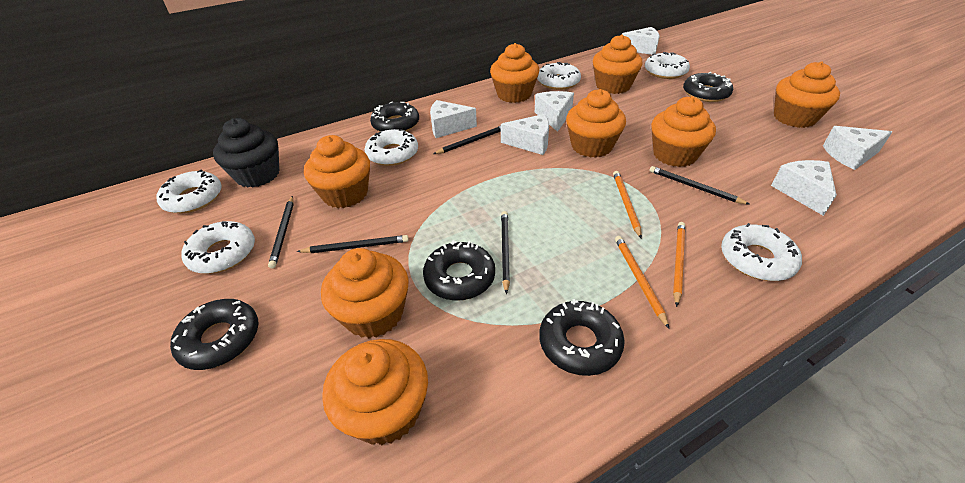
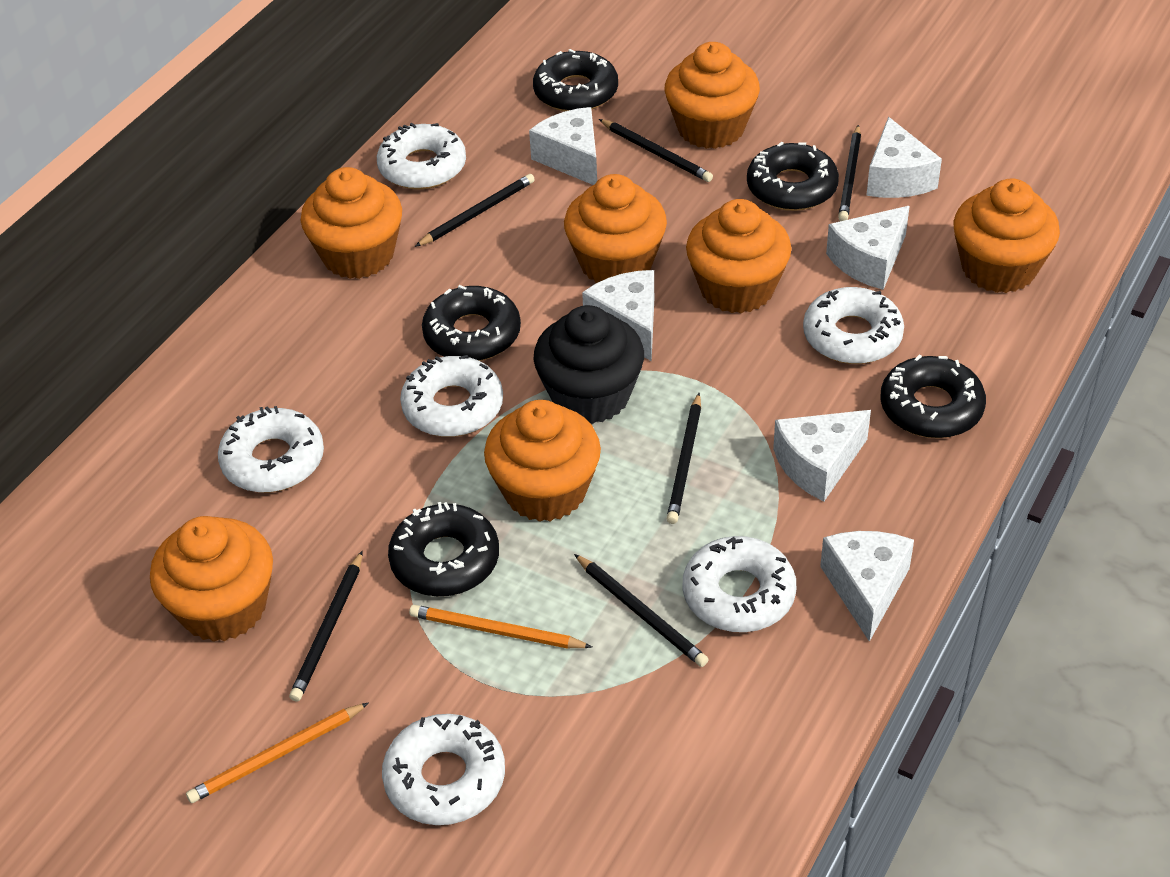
black pencil: [268,196,294,269] [297,235,409,253] [433,126,501,154] [501,211,510,294] [649,166,750,205] = 5 -> [289,551,363,702] [415,174,535,247] [574,554,709,667] [599,119,713,182] [667,393,701,524] [838,125,861,221] = 6
orange cupcake: [304,135,370,208] [321,248,408,338] [322,339,428,445] [490,43,539,103] [566,89,626,158] [593,34,643,94] [651,96,716,167] [774,61,840,128] = 8 -> [150,516,273,642] [301,167,402,279] [484,400,601,522] [564,174,667,283] [665,42,760,149] [686,199,792,313] [953,178,1060,293] = 7
orange pencil: [613,171,642,238] [615,236,669,328] [673,222,685,307] = 3 -> [186,703,368,803] [409,605,592,649] = 2

